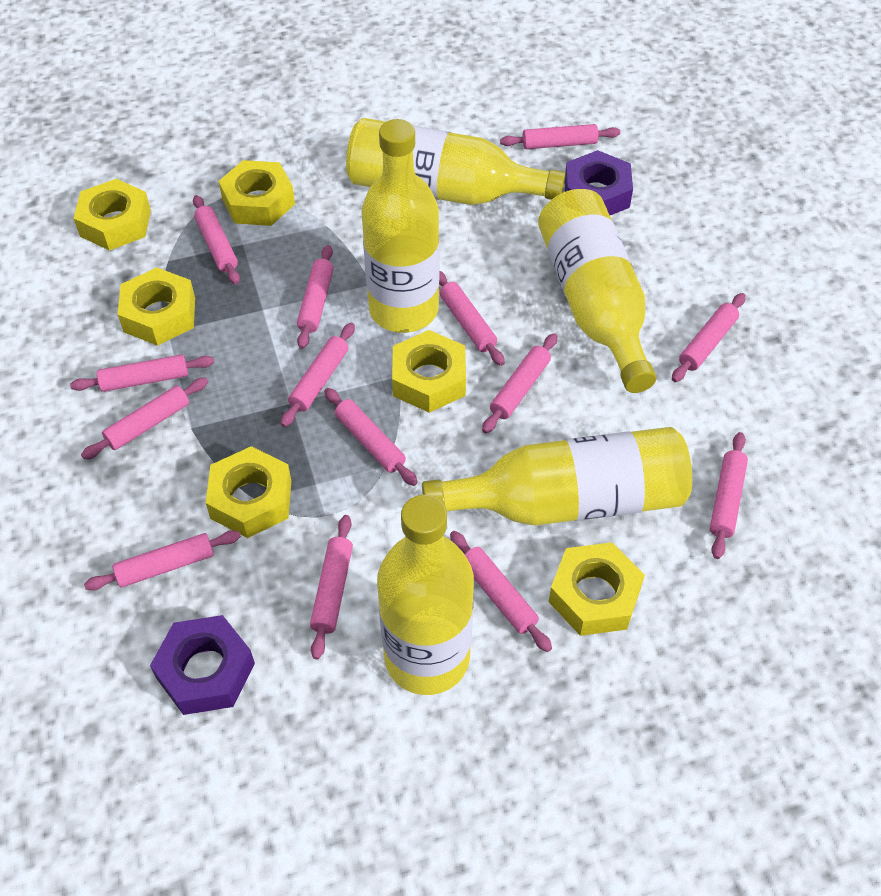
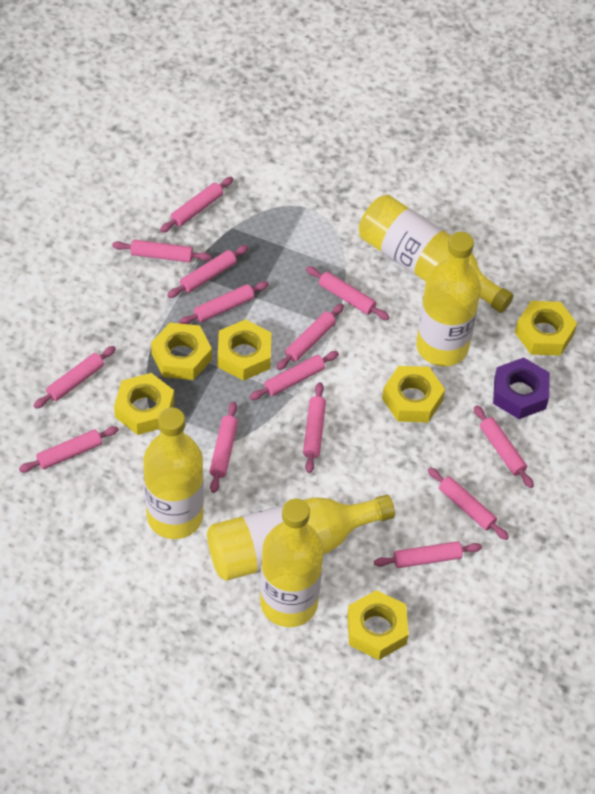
purple nut: [150,615,255,715] [564,150,633,215] = 2 -> [493,357,550,419] = 1

